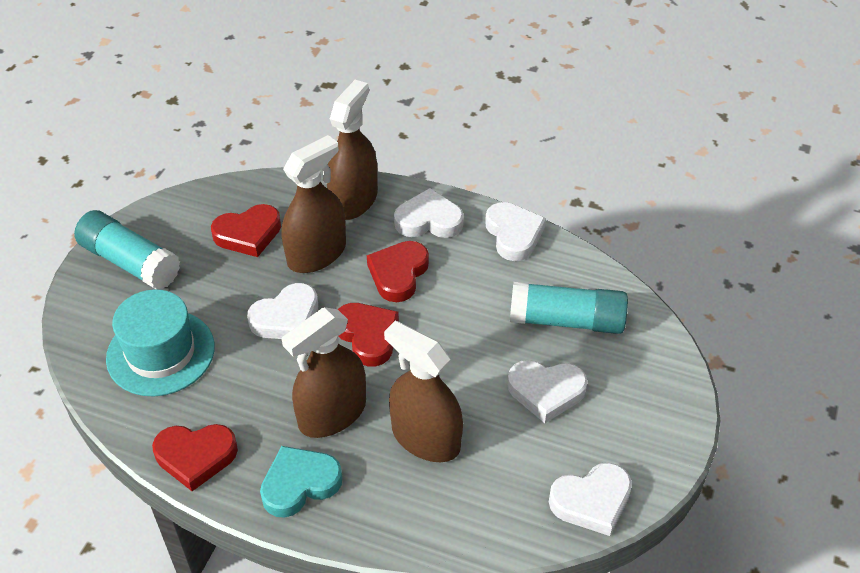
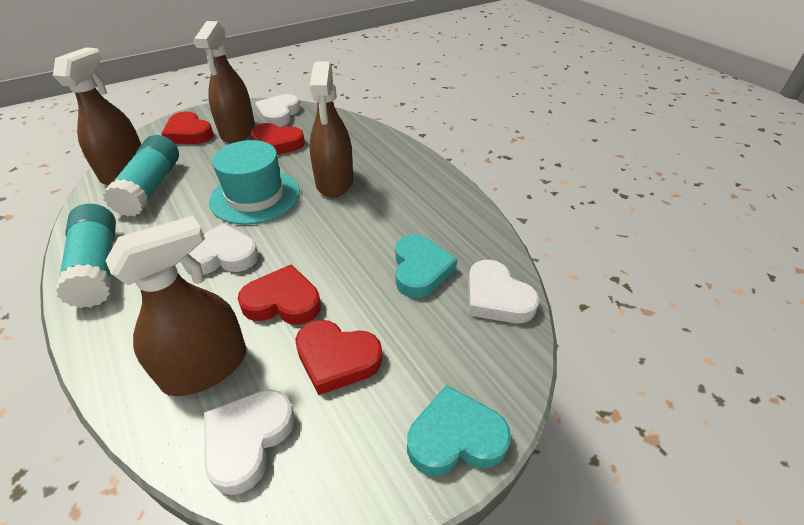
turquoise heart: [260,446,342,518] = 1 -> [395,234,457,298] [407,385,511,476] = 2
white heart: [247,283,318,339] [394,188,464,238] [485,202,546,261] [507,360,587,423] [549,463,632,536] = 5 -> [182,223,259,275] [204,389,295,495] [255,94,300,127] [468,260,539,323] = 4

